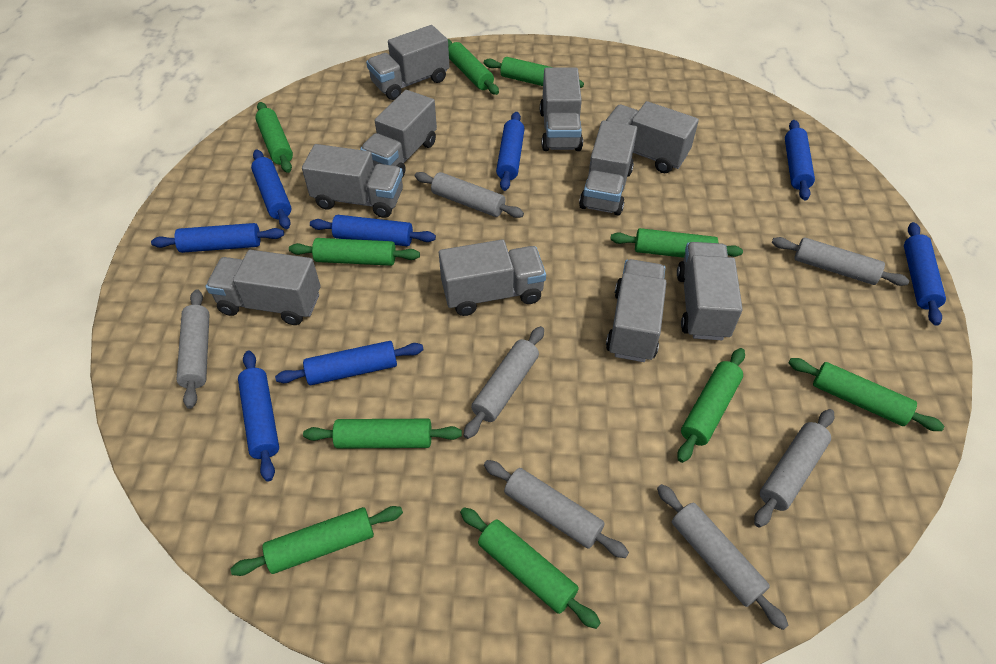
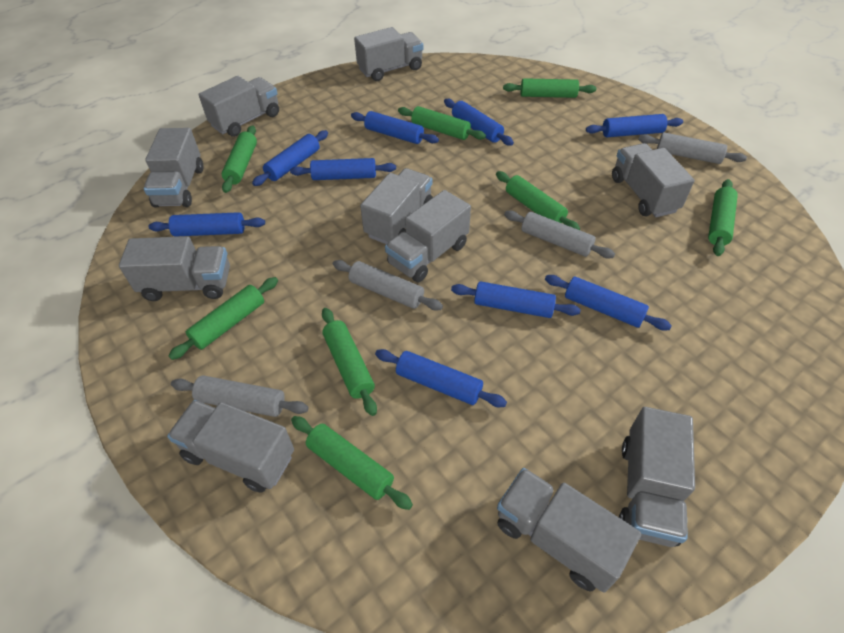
blue rolling pin: [151,223,284,253] [238,351,279,481] [251,150,292,229] [275,341,424,385] [310,215,436,246] [496,112,525,191] [785,120,815,200] [904,222,946,326] = 8 -> [148,212,265,237] [252,130,328,186] [290,158,396,180] [351,111,439,144] [375,349,507,407] [444,99,514,146] [451,281,581,318] [545,275,672,331] [586,114,683,137] = 9
green rolling pin: [230,506,403,576] [255,102,293,173] [289,238,420,266] [303,419,462,449] [448,39,499,95] [460,507,601,629] [484,57,584,88] [610,228,743,258] [677,348,745,463] [789,358,944,431] = 10 -> [168,277,278,360] [222,125,257,193] [291,416,413,510] [322,308,377,416] [398,106,486,140] [496,171,580,230] [503,78,596,98] [708,179,738,256] = 8
grey rolling pin: [176,289,210,409] [415,172,524,218] [464,326,544,439] [484,460,629,558] [657,484,789,630] [754,409,834,527] [772,237,909,286] = 7 -> [171,375,309,417] [333,260,443,311] [504,211,615,258] [638,133,747,164] = 4

